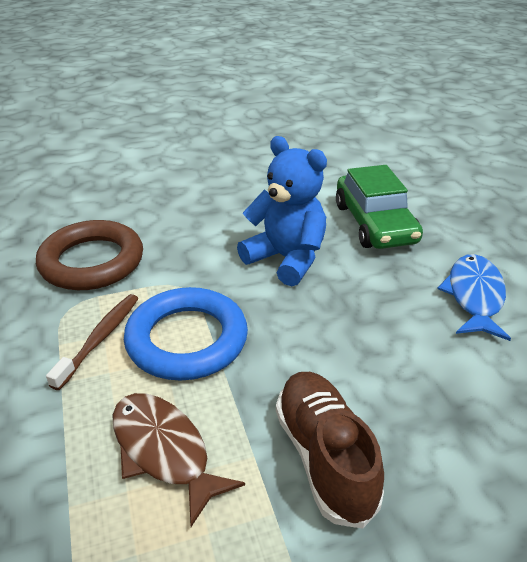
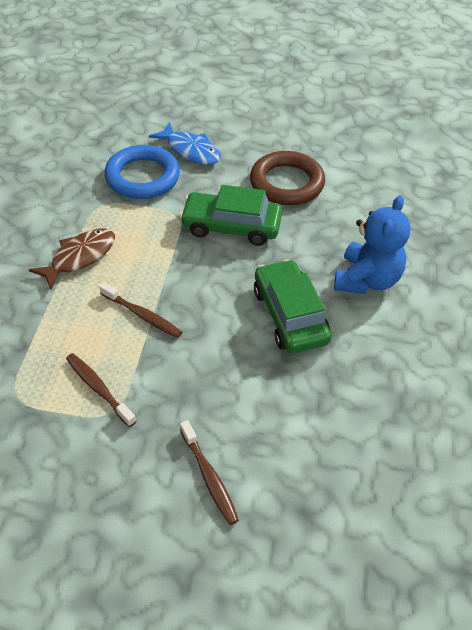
brown shoe: [276,372,384,529] = 1 -> none = 0
brown toothbrush: [46,294,139,390] = 1 -> [66,353,136,427] [99,282,182,338] [180,420,239,525] = 3
green car: [336,165,423,249] = 1 -> [180,185,282,246] [254,259,331,353] = 2

